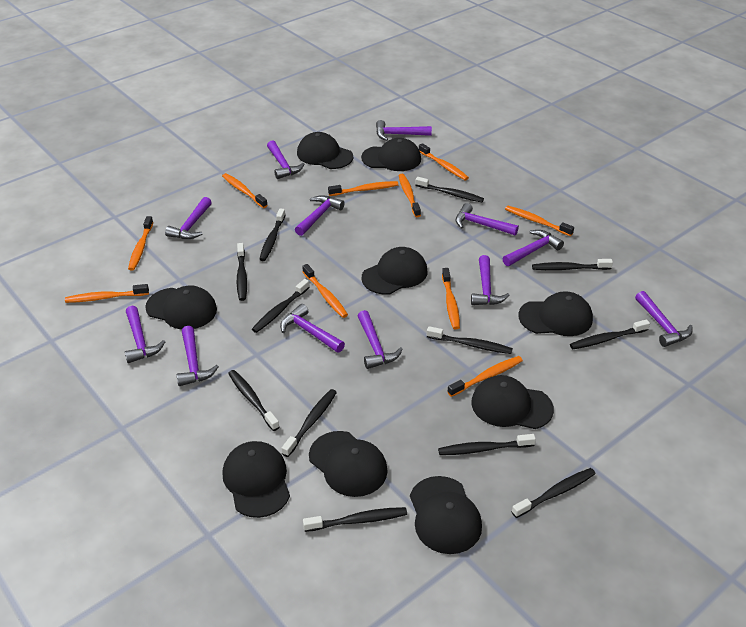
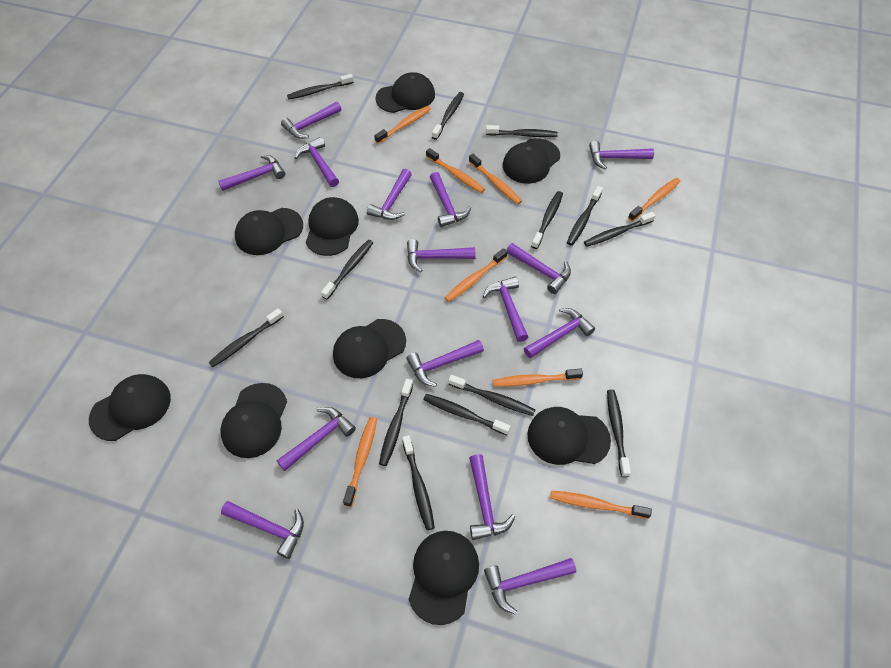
black toothbrush: [228,370,279,431] [237,243,247,301] [252,279,310,333] [259,208,285,261] [282,389,337,457] [303,507,407,532] [415,177,484,202] [427,326,513,354] [438,434,536,455] [512,468,596,518] [532,259,613,270] [570,319,650,349] = 12 -> [208,308,284,367] [287,74,354,100] [321,240,373,299] [379,379,413,466] [402,435,435,530] [423,394,511,435] [432,92,464,140] [449,375,535,416] [486,125,558,137] [531,191,563,249] [567,186,603,246] [584,212,655,247] [607,390,631,477] = 13
orange toothbrush: [65,284,149,303] [128,216,153,271] [222,173,268,208] [302,264,348,318] [328,181,398,196] [399,174,421,217] [419,143,469,180] [442,268,460,329] [447,356,523,397] [505,206,574,236] = 10 -> [343,417,377,507] [374,106,431,144] [426,148,485,193] [444,248,507,302] [469,154,522,204] [492,369,583,387] [550,491,652,519] [628,178,681,221] = 8
purple hammer: [125,306,165,363] [165,197,212,239] [176,326,219,386] [267,140,304,179] [280,304,345,353] [295,195,345,236] [358,310,403,369] [376,120,432,141] [455,203,519,236] [471,255,510,305] [502,230,564,266] [635,291,693,347] = 12 -> [218,155,285,191] [221,501,304,559] [277,407,356,471] [281,102,341,139] [295,137,339,187] [367,169,412,220] [406,340,484,387] [407,239,476,272] [430,172,471,227] [469,454,516,540] [482,276,528,342] [484,558,576,614] [506,243,571,294] [524,308,595,359] [589,141,654,170] = 15

